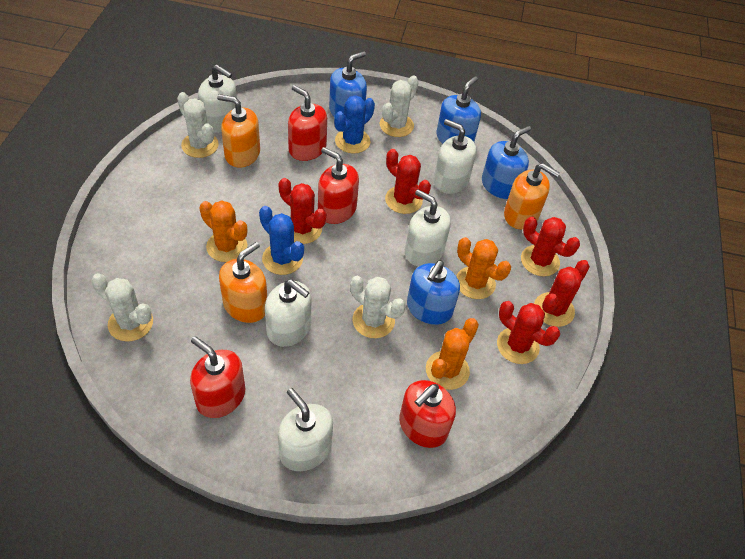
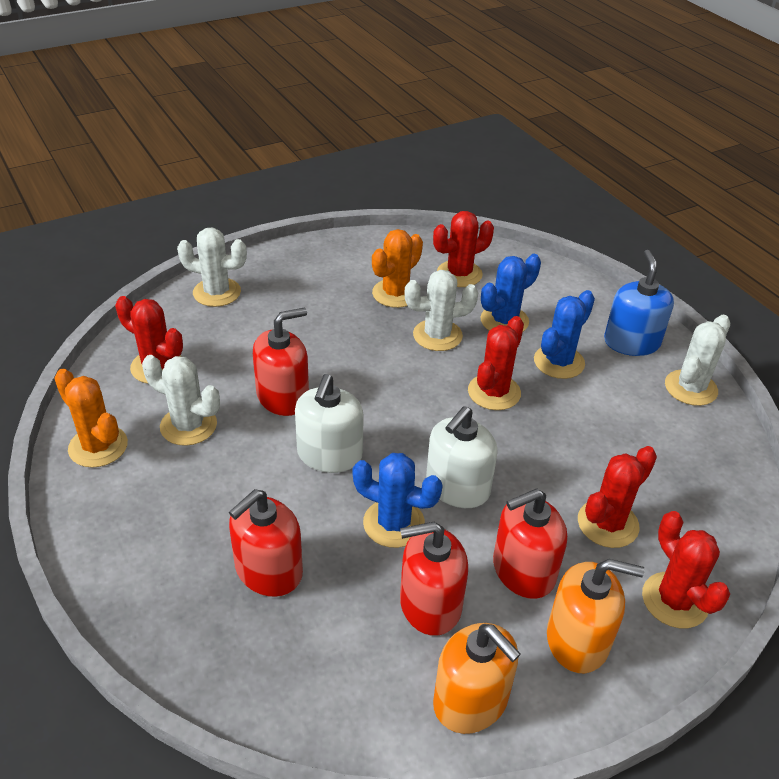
blue cactus: [259,206,304,275] [334,95,375,154] = 2 -> [353,453,443,548] [480,254,541,331] [534,290,595,379] = 3
blue soap dispenser: [329,51,367,116] [407,261,460,325] [436,76,481,144] [482,126,531,199] = 4 -> [604,250,674,356] = 1
orange cactus: [200,200,247,262] [426,318,479,390] [456,237,511,299] = 3 -> [54,368,128,468] [372,229,423,308] = 2
orange soap dispenser: [217,94,260,168] [219,242,267,323] [504,163,560,229] = 3 -> [433,623,521,734] [547,559,645,673] = 2
white soap dispenser: [198,65,237,133] [265,279,311,347] [278,388,333,471] [405,189,451,267] [434,119,476,194] = 5 -> [295,374,364,473] [426,406,498,508] = 2

